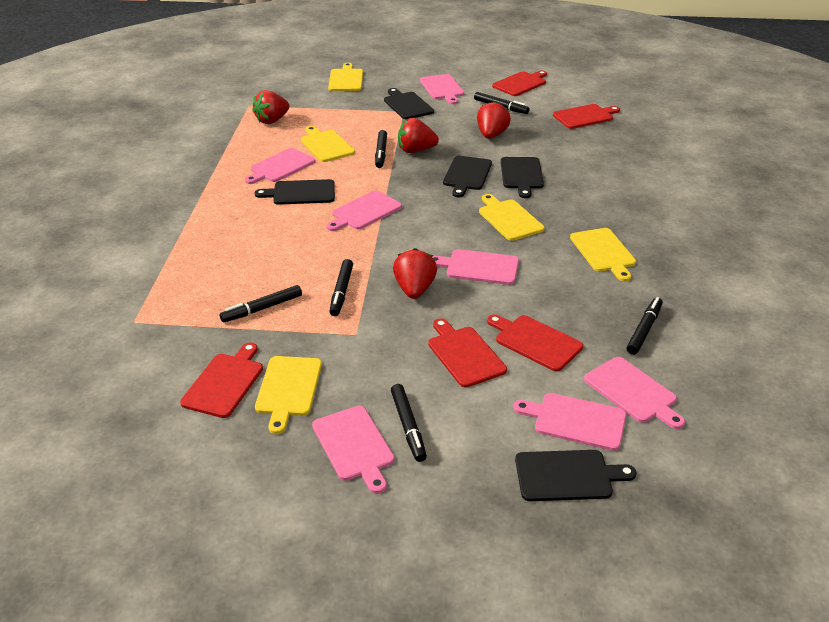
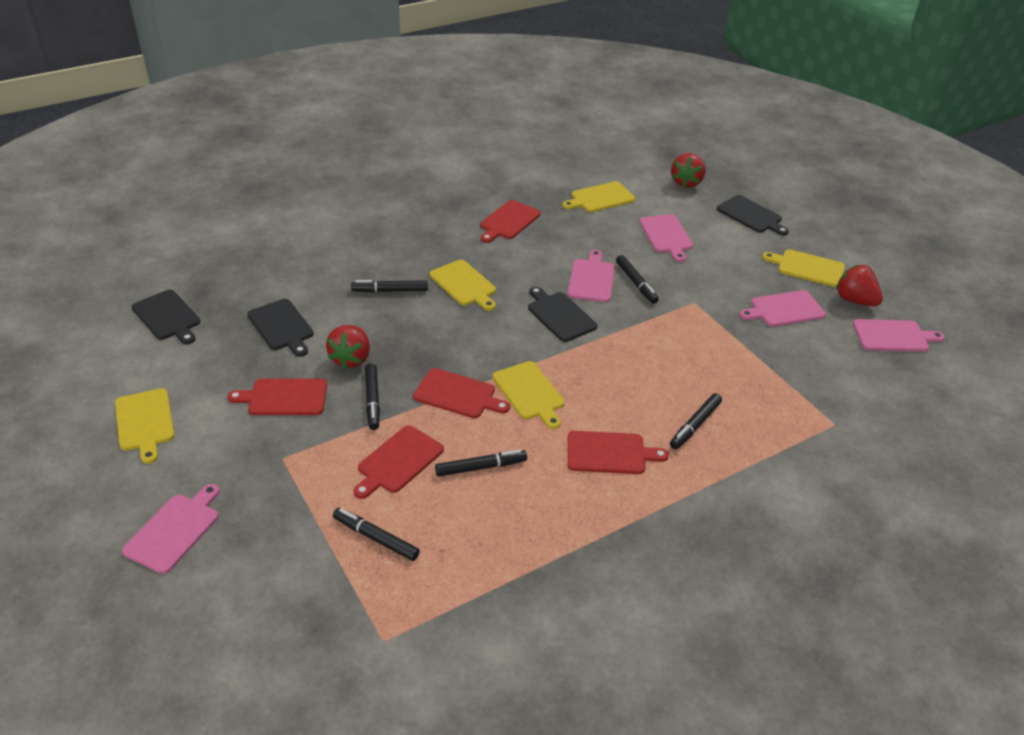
black cutting board: [255,179,335,205] [384,88,434,119] [443,156,492,197] [501,157,544,198] [515,450,636,501] = 5 -> [132,290,200,344] [247,299,314,357] [528,286,598,342] [717,195,789,236] = 4
pink cutting board: [245,148,316,184] [312,406,395,494] [326,190,402,231] [420,74,464,104] [432,249,519,285] [513,393,626,451] [584,357,685,429] = 7 -> [122,484,220,574] [568,250,615,302] [639,215,693,262] [739,290,826,327] [853,319,945,352] = 5
red strawberry: [252,90,289,124] [393,248,437,299] [398,118,439,153] [477,101,511,139] = 4 -> [326,325,370,369] [671,153,706,188] [836,265,883,306] = 3

